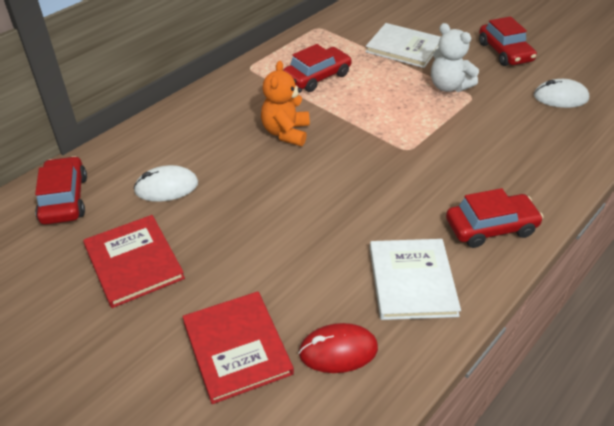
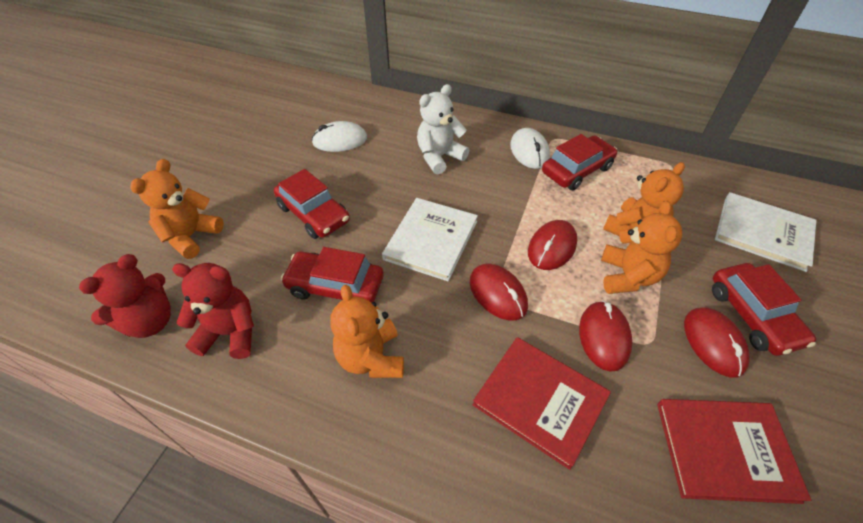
orange teddy bear: [261,61,310,146] = 1 -> [130,159,224,259] [330,285,404,378] [601,201,682,294] [603,162,685,236] = 4
red mouse: [299,323,378,373] = 1 -> [470,264,528,321] [528,220,577,270] [579,301,633,372] [684,308,750,378] = 4
red teddy bear: none = 0 -> [79,254,171,338] [172,263,254,359] = 2

